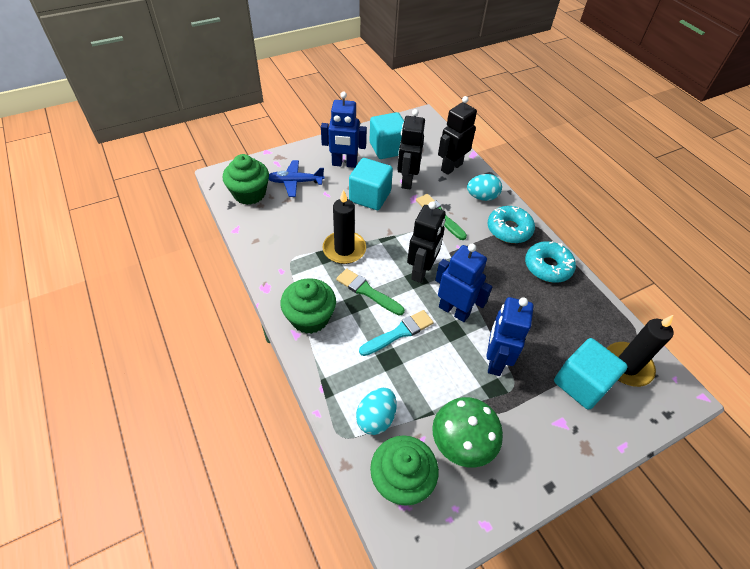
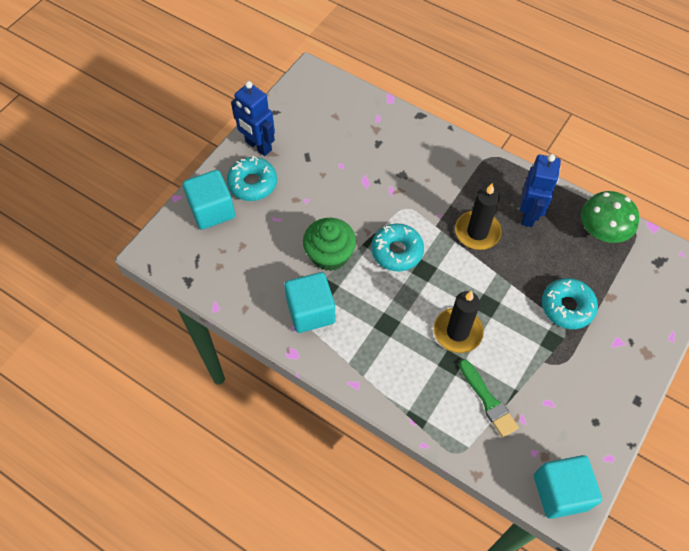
black robot: [397,109,425,189] [407,201,446,283] [438,96,477,175] = 3 -> none = 0
blue plane: [269,160,325,197] = 1 -> none = 0
blue robot: [321,92,367,168] [435,244,492,322] [486,297,534,376] = 3 -> [231,81,275,156] [520,154,561,227] = 2
green brush: [336,268,405,316] [416,194,467,240] = 2 -> [459,359,519,437] = 1
green cupcake: [223,154,269,205] [280,278,336,334] [370,435,439,505] = 3 -> [303,218,356,271] = 1
turquoise brush: [359,310,434,356] = 1 -> none = 0
turquoise donut: [487,206,535,243] [525,241,576,283] = 2 -> [227,156,277,201] [371,224,424,271] [542,278,598,329] = 3
turquoise egg: [356,388,397,435] [467,174,502,201] = 2 -> none = 0

